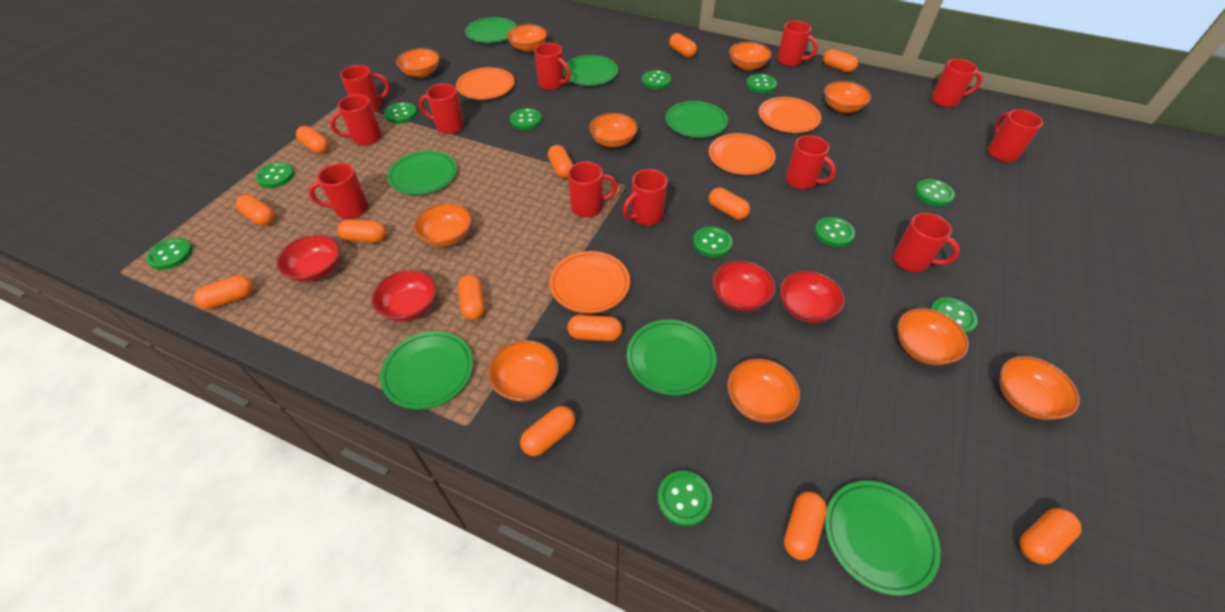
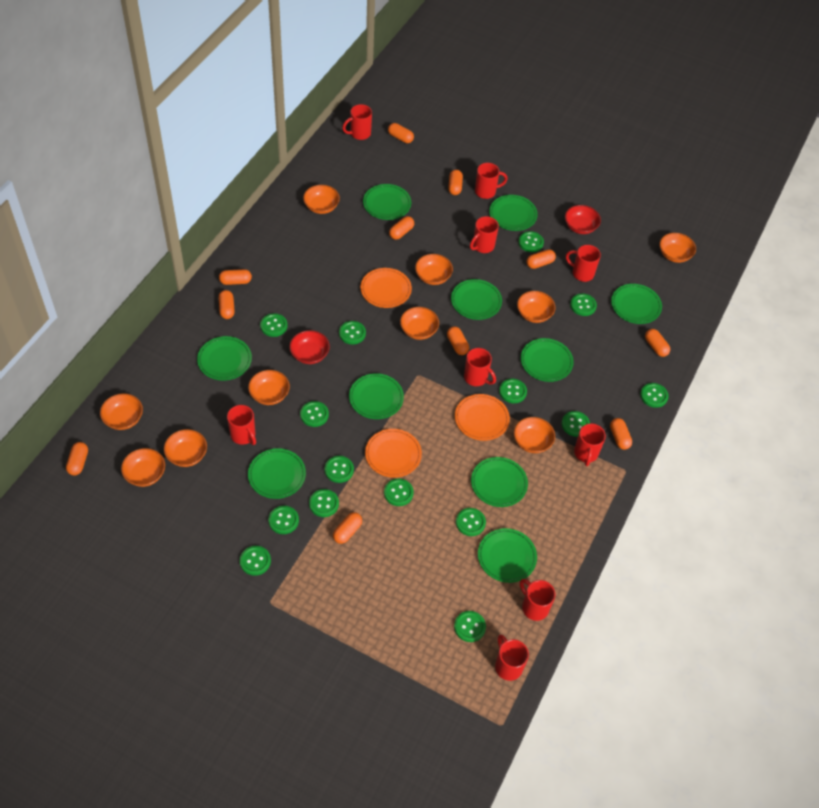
green button: [146,238,193,270] [255,162,295,188] [384,102,417,124] [510,108,542,130] [642,70,671,89] [657,470,712,526] [693,226,732,258] [746,74,777,93] [814,217,855,247] [915,179,955,206] [930,298,978,334] = 11 -> [240,546,271,576] [260,313,288,337] [268,506,299,534] [300,401,329,427] [309,489,339,517] [325,456,354,483] [339,321,366,344] [384,479,414,506] [454,611,486,642] [456,508,486,536] [499,379,527,403] [518,231,544,252] [562,411,590,437] [570,294,597,316] [640,383,669,408] = 15
green plate: [380,331,473,410] [387,150,457,195] [465,17,517,43] [563,55,618,86] [627,319,717,396] [666,101,728,138] [825,481,941,596] = 7 -> [197,336,252,381] [248,448,306,499] [349,373,404,419] [363,184,411,220] [451,279,502,320] [471,457,528,507] [478,528,537,583] [489,195,538,231] [521,338,574,382] [611,284,662,324] = 10
orange capsule: [194,275,253,309] [236,195,275,226] [296,126,329,154] [337,219,386,243] [458,275,485,320] [520,406,575,456] [548,145,573,178] [567,315,622,341] [669,33,697,58] [709,187,750,220] [784,492,827,560] [823,49,858,73] [1019,508,1082,564] = 13 -> [66,442,88,476] [219,269,252,285] [219,290,235,319] [333,512,362,544] [388,123,414,143] [389,216,414,240] [447,326,469,355] [448,170,463,195] [527,249,556,269] [610,418,632,450] [645,329,671,357] = 11
orange plate: [456,67,514,99] [549,251,630,313] [709,133,776,175] [759,97,821,133] = 4 -> [361,268,412,308] [365,429,422,478] [455,394,510,441] = 3
red bowl: [276,235,340,282] [371,270,436,322] [712,261,775,311] [780,271,845,323] = 4 -> [289,330,330,364] [565,205,601,234] = 2
red mug: [309,163,368,219] [330,94,382,145] [340,65,390,112] [419,84,464,134] [534,43,571,90] [568,162,618,218] [623,169,668,225] [777,21,818,66] [786,135,836,189] [893,213,960,272] [931,59,982,107] [988,110,1043,162] = 12 -> [227,405,256,445] [342,104,372,140] [464,348,496,386] [470,216,499,253] [475,163,508,199] [495,635,529,681] [520,579,555,621] [566,245,601,282] [574,423,606,466] = 9

